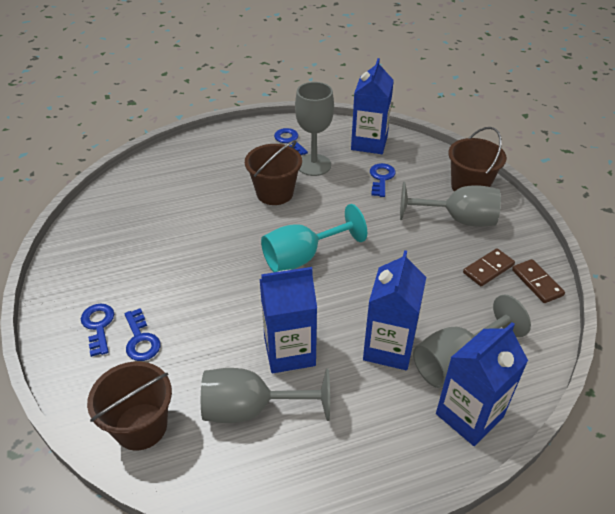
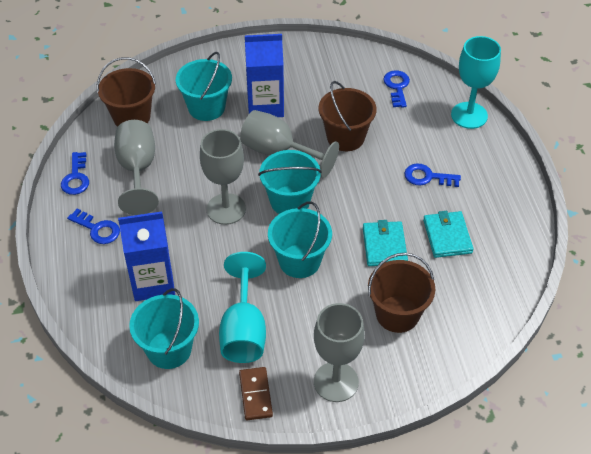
blue carton: [260,267,317,373] [351,58,394,154] [363,250,426,370] [436,322,528,446] = 4 -> [118,211,175,301] [245,34,284,117] = 2
brown domino: [463,248,515,286] [512,259,565,303] = 2 -> [239,367,273,420] = 1
turquoise bucket: none = 0 -> [129,288,199,369] [176,52,232,121] [258,150,322,214] [268,201,332,278] = 4
turquoise goblet: [261,204,367,272] = 1 -> [219,252,266,363] [451,36,501,129] = 2
turquoise wallet: none = 0 -> [363,220,408,266] [423,211,473,258] = 2

